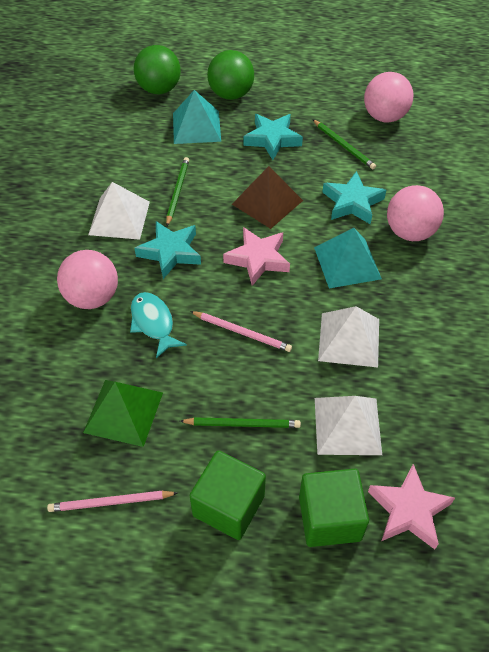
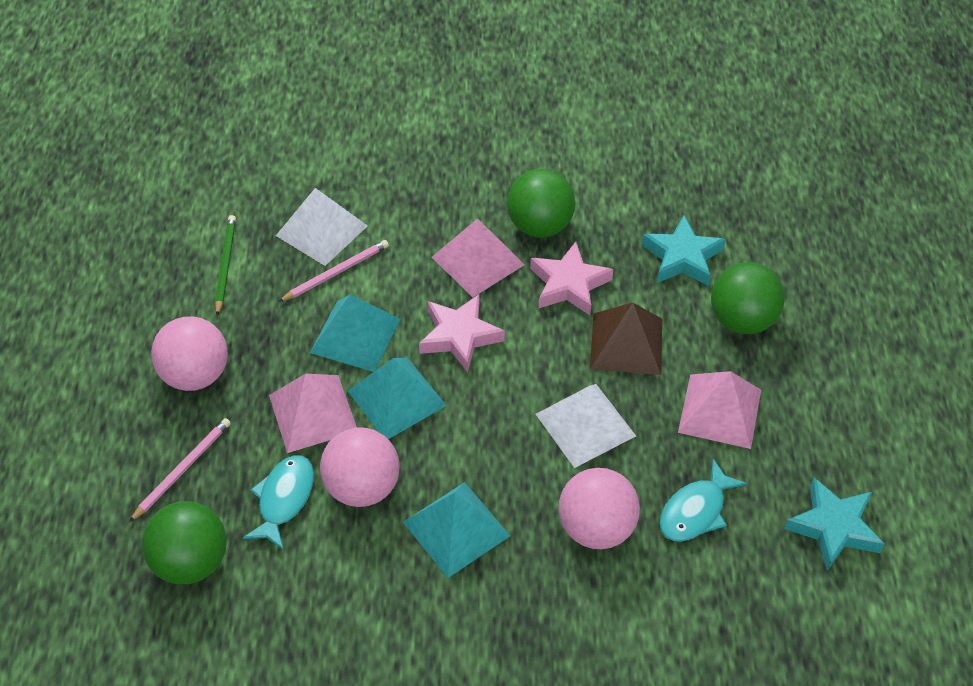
green ball: [134,45,181,94] [207,50,254,100] = 2 -> [142,501,227,584] [507,169,575,237] [711,262,785,334] = 3
green cube: [190,451,266,540] [299,469,369,547] = 2 -> none = 0
green pencil: [166,157,189,226] [180,417,301,428] [312,119,376,169] = 3 -> [215,215,236,316] = 1
green pyramid: [83,380,163,447] = 1 -> none = 0
pink pyramid: none = 0 -> [269,374,357,453] [432,218,525,298] [678,371,761,449] = 3
turquoise fish: [130,292,187,358] = 1 -> [243,455,314,550] [660,459,747,541] = 2
turquoise pyramid: [173,90,221,144] [314,228,382,288] = 2 -> [310,295,400,372] [348,357,447,439] [403,482,510,578] = 3
turquoise star: [134,221,201,279] [243,114,303,160] [323,171,386,224] = 3 -> [642,215,726,286] [784,478,884,571] = 2
white pyramid: [88,182,150,240] [315,396,382,455] [318,306,379,367] = 3 -> [276,188,368,266] [536,384,636,468] = 2

